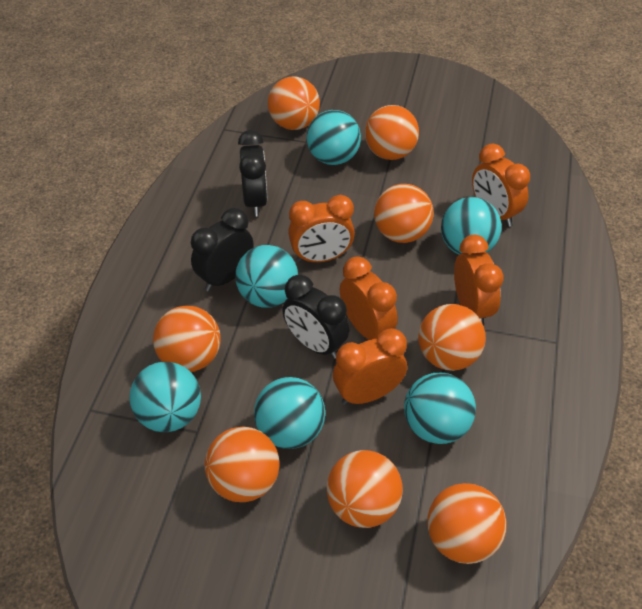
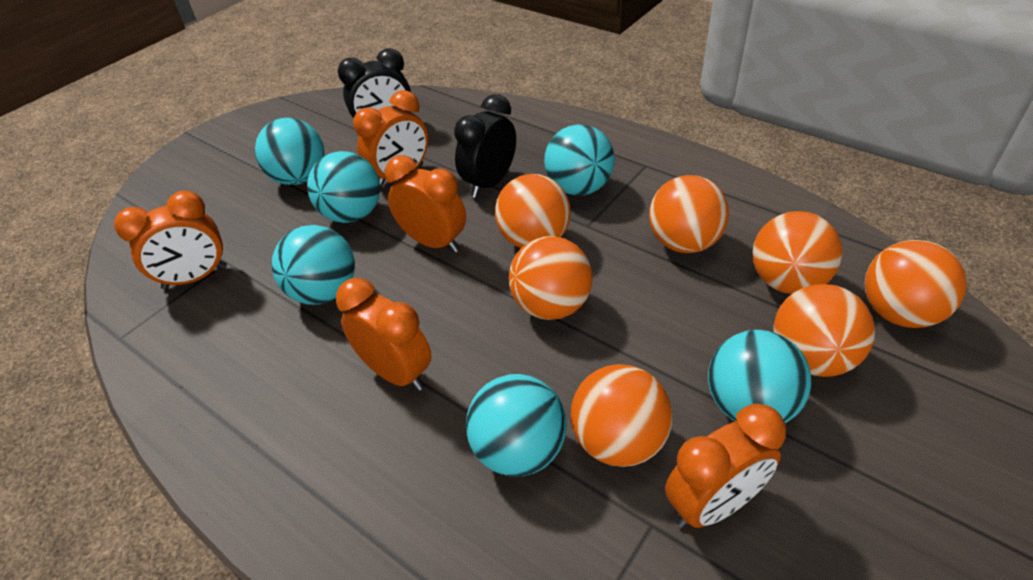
black clock: [191,208,253,291] [238,130,268,216] [282,275,349,359] = 3 -> [338,48,411,118] [454,94,516,198] = 2
orange ball: [153,305,221,372] [205,427,280,502] [268,76,320,130] [327,450,403,528] [365,105,419,160] [374,184,434,243] [418,304,486,371] [427,483,507,564] = 8 -> [495,174,571,248] [509,236,593,320] [571,364,673,467] [649,175,729,253] [753,211,842,294] [774,284,875,377] [865,240,967,328] = 7

